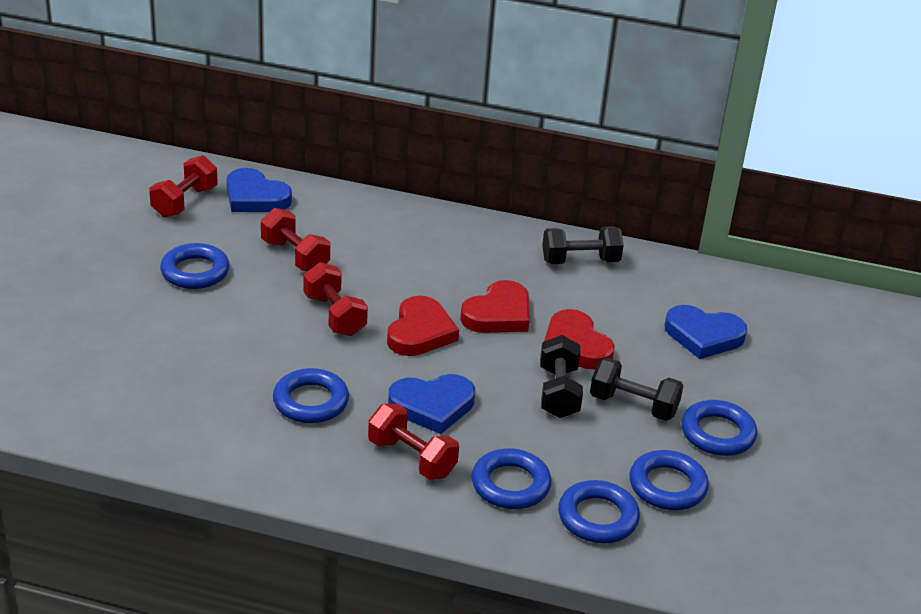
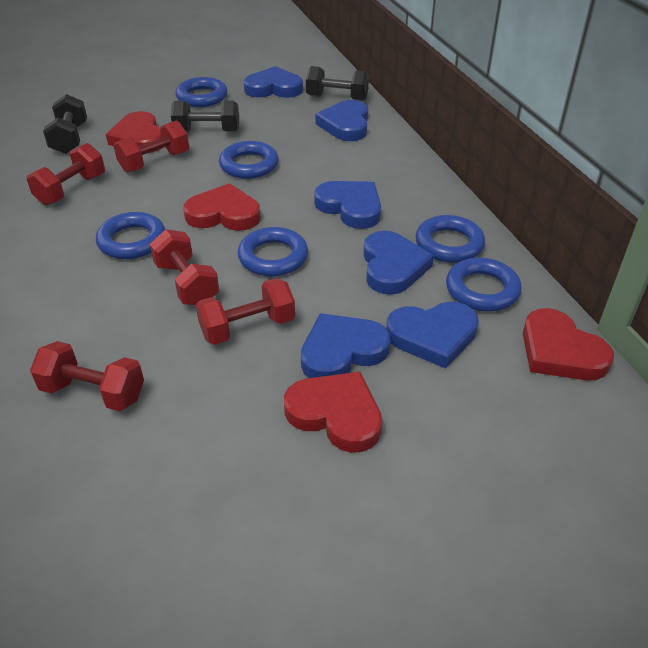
blue heart: [226,168,292,212] [388,374,475,434] [664,305,747,359] = 3 -> [244,66,303,98] [301,313,390,378] [314,181,381,229] [315,100,368,141] [363,231,434,295] [386,302,479,369] = 6
red dumbbell: [149,155,218,217] [261,208,330,271] [304,262,368,336] [368,403,459,480] = 4 -> [27,143,105,205] [30,341,144,411] [113,120,189,173] [150,229,219,305] [196,278,295,345] = 5
red heart: [387,296,459,356] [460,280,530,333] [544,309,615,370] = 3 -> [106,111,162,153] [183,183,261,231] [284,372,382,453] [523,308,614,381] = 4

